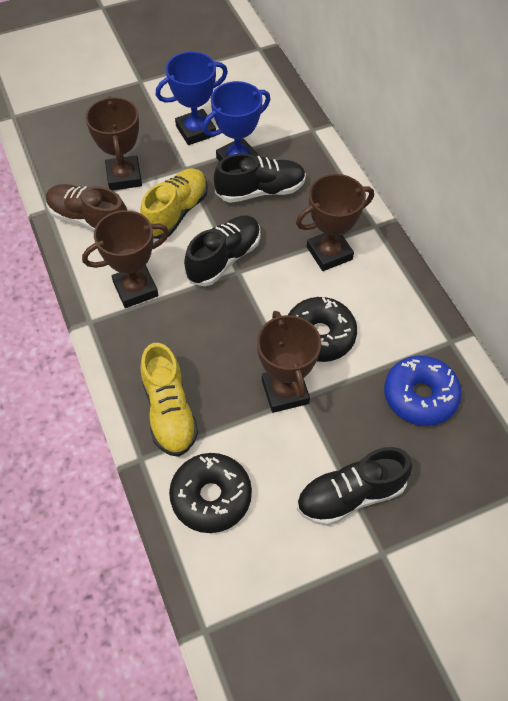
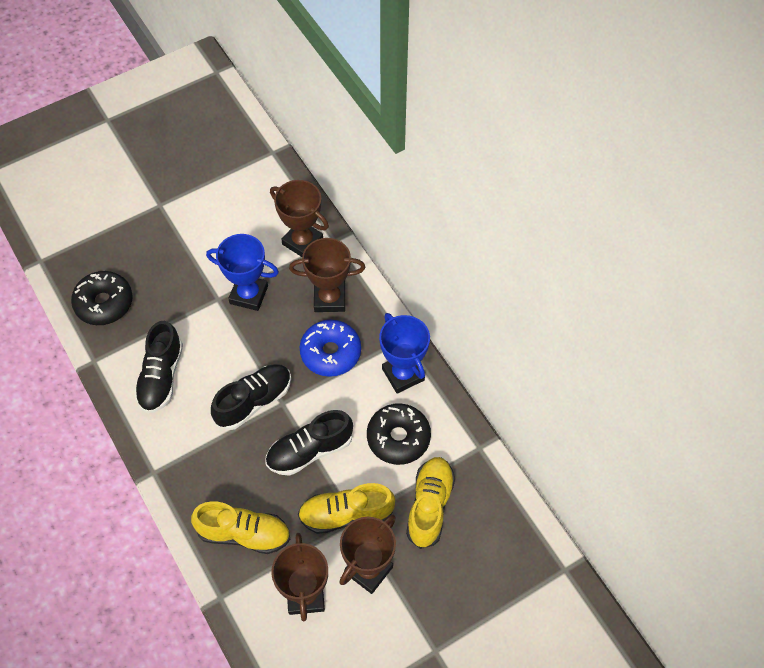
brown shoe: [46,184,127,232] = 1 -> none = 0
yellow shoe: [140,168,208,239] [140,343,198,457] = 2 -> [191,501,290,554] [298,483,395,534] [406,457,455,549] = 3

